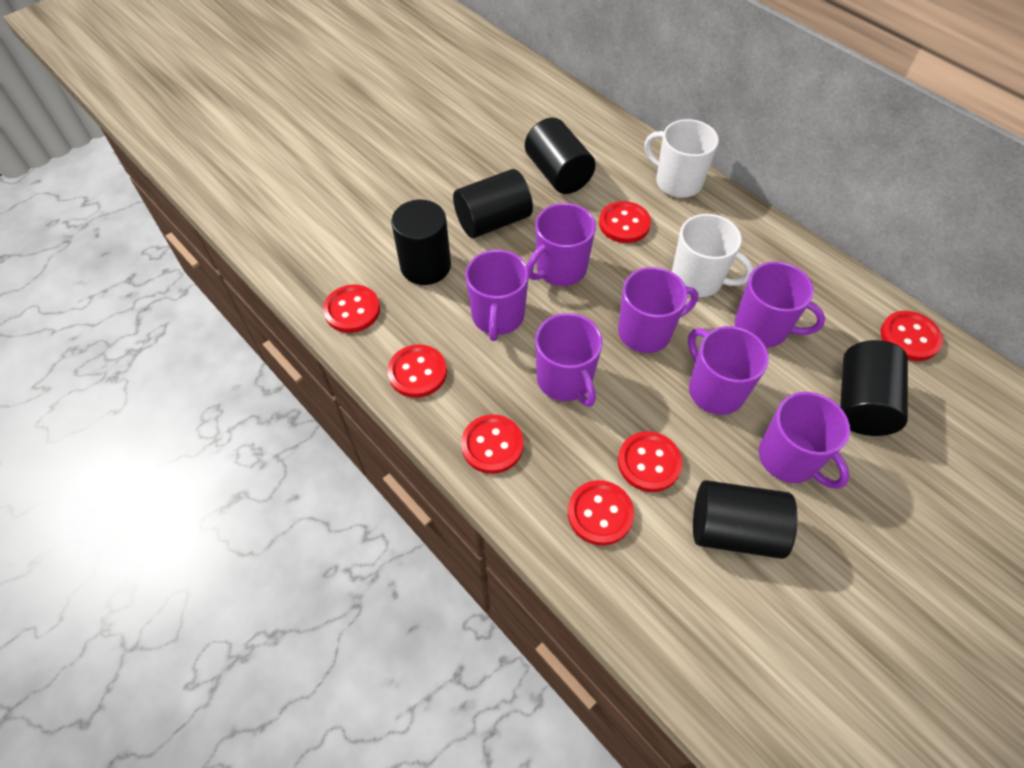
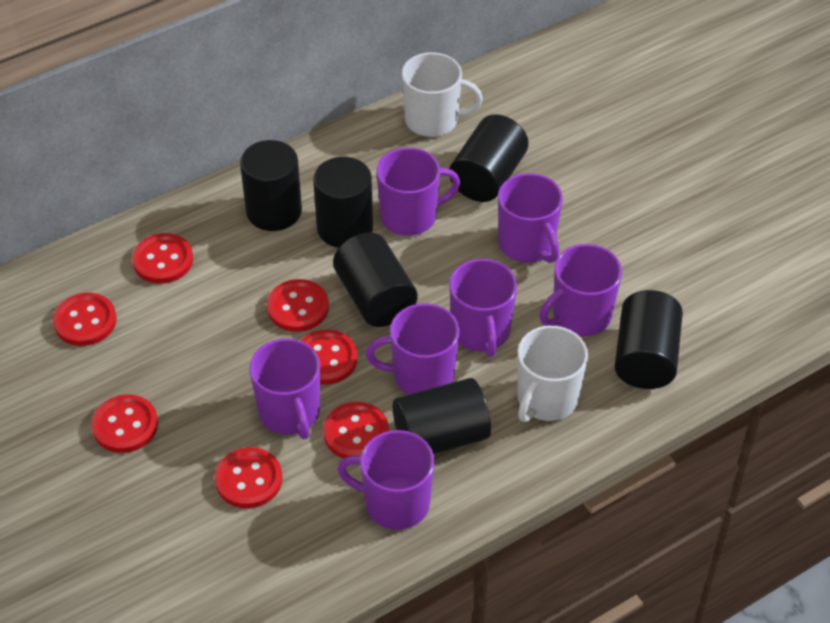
black cylinder: [391,200,451,285] [453,169,533,238] [525,118,596,194] [693,480,798,559] [840,340,908,436] = 5 -> [240,140,302,231] [313,157,373,248] [333,232,417,327] [393,378,491,454] [449,114,528,202] [614,290,683,389] = 6

